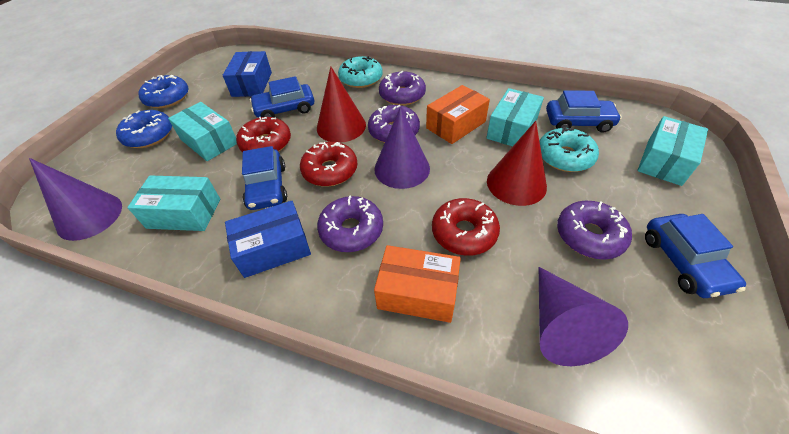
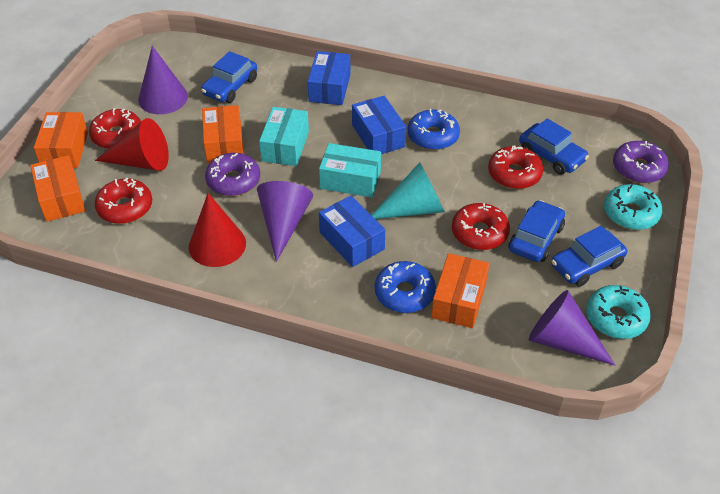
blue box: [223,51,272,97] [225,201,311,278] = 2 -> [308,51,350,105] [319,196,385,267] [352,96,406,154] = 3
orange box: [374,245,461,323] [426,85,490,144] = 2 -> [30,155,85,222] [34,112,88,168] [202,105,244,163] [431,253,489,328] = 4
purple donut: [317,196,383,252] [368,105,420,143] [379,71,426,106] [557,201,632,260] = 4 -> [205,153,260,196] [613,141,669,183] = 2
red donut: [236,117,291,152] [300,142,358,187] [432,198,500,256] = 3 -> [89,108,141,149] [95,178,152,224] [452,203,510,250] [488,146,543,189] = 4
turquoise box: [127,175,220,231] [168,102,237,161] [486,88,544,146] [637,116,708,186] = 4 -> [259,107,309,166] [319,143,381,197] = 2
turquoise cone: none = 0 -> [372,162,445,219] = 1

